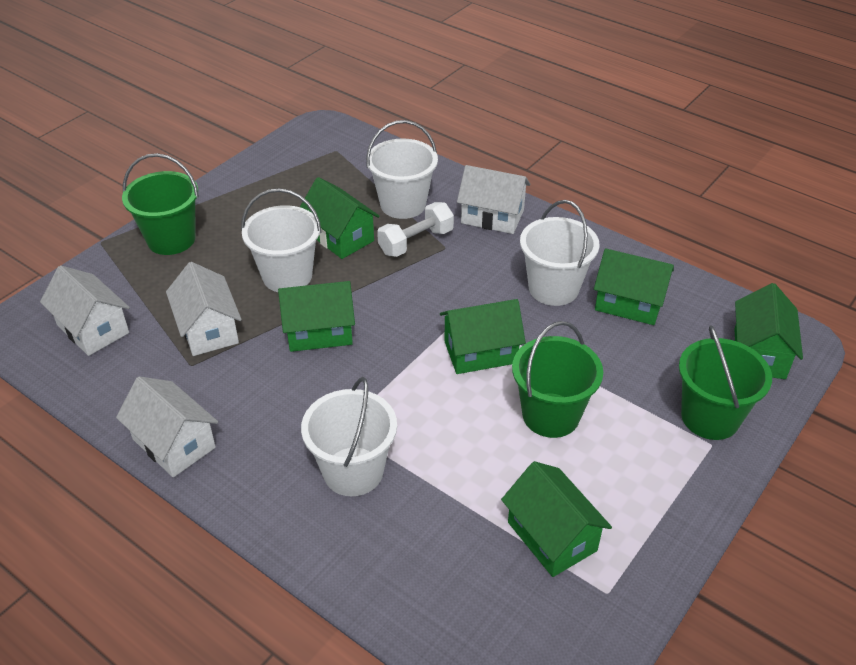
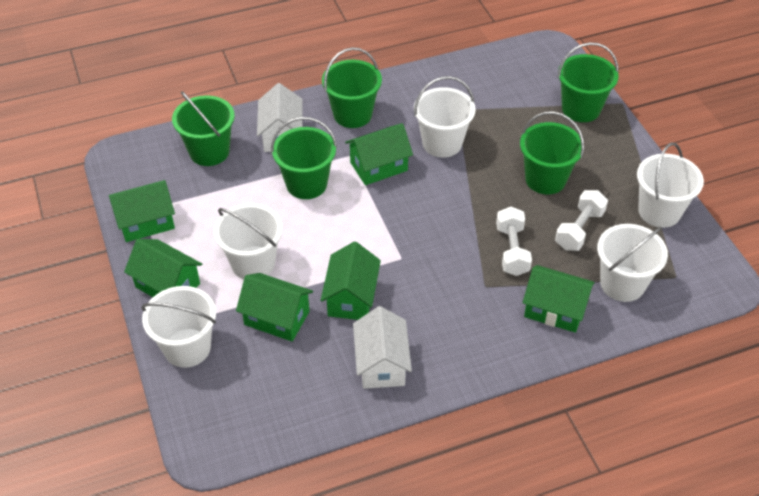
green bucket: [122,153,199,255] [512,321,603,438] [679,325,772,440] = 3 -> [172,91,235,166] [271,117,337,199] [322,47,382,128] [520,111,584,194] [558,42,619,122] = 5
white bucket: [241,188,322,292] [301,377,397,496] [366,120,438,219] [520,200,599,306] = 4 -> [141,286,216,368] [214,204,282,279] [414,76,476,158] [597,224,668,302] [637,143,704,228] = 5
white dumbbell: [377,202,454,257] = 1 -> [496,207,532,276] [555,190,608,251] = 2
white house: [40,265,130,356] [116,376,218,477] [166,262,242,356] [457,165,530,234] = 4 -> [257,83,303,152] [353,306,412,389] = 2

